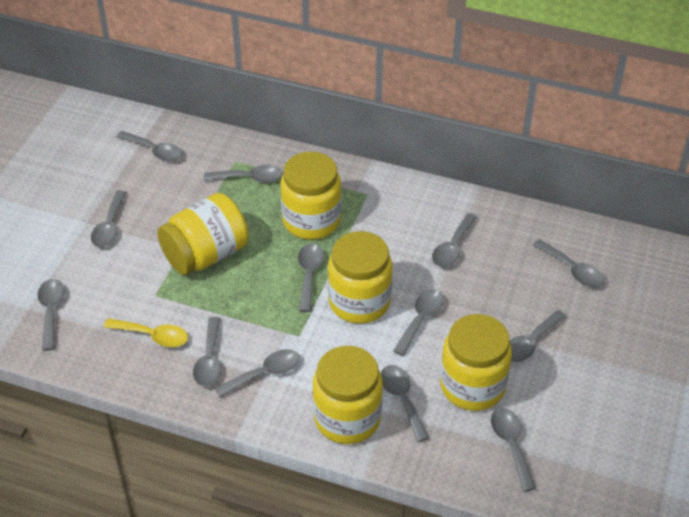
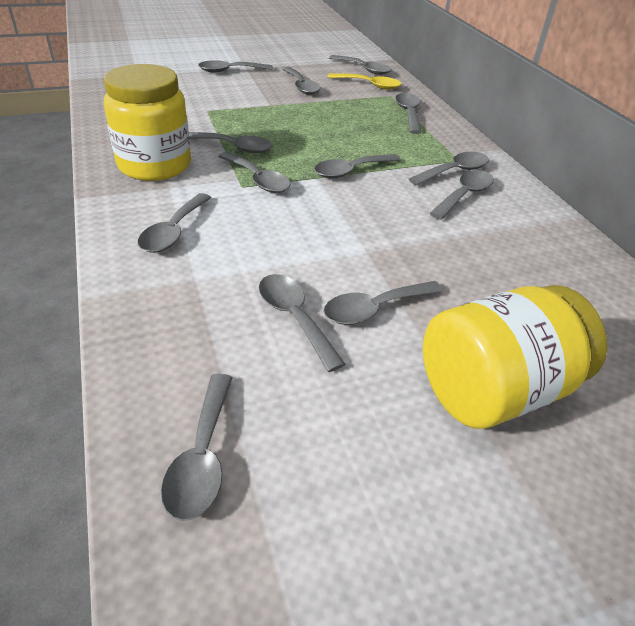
yellow jar: [157,193,249,275] [281,152,342,240] [313,346,383,444] [328,231,392,324] [440,314,512,411] = 5 -> [104,64,191,181] [423,285,607,429] = 2

